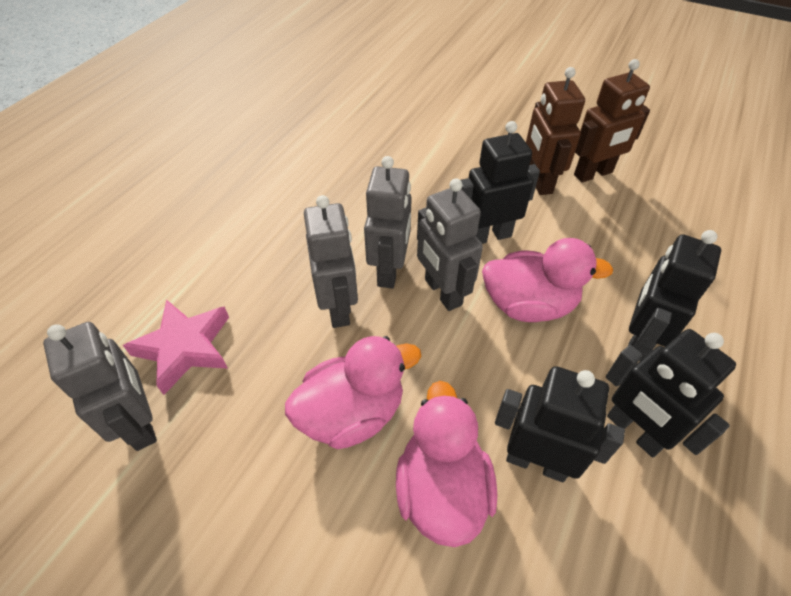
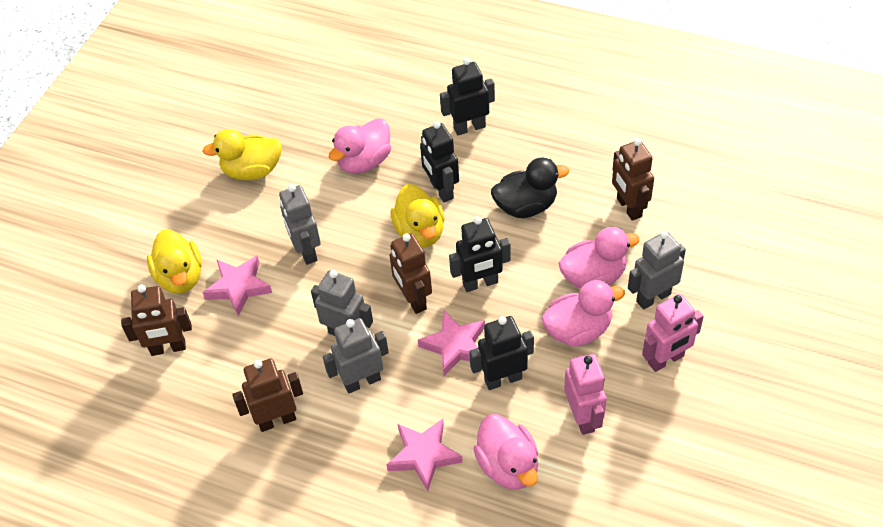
black duck: none = 0 -> [491,158,569,218] = 1
brown robot: [526,67,585,195] [574,59,650,183] = 2 -> [121,285,192,356] [232,358,303,432] [389,233,432,314] [612,138,654,221] = 4
pink duck: [285,336,421,449] [396,381,497,547] [482,238,613,322] = 3 -> [329,118,391,174] [473,414,538,490] [542,280,625,347] [559,227,640,288] = 4
pink robot: none = 0 -> [564,354,607,435] [642,294,704,372] = 2
pink star: [123,300,229,395] = 1 -> [203,255,272,317] [387,419,463,491] [418,311,485,376] = 3
yellow duck: none = 0 -> [147,229,202,294] [202,129,282,180] [391,184,445,247] = 3

